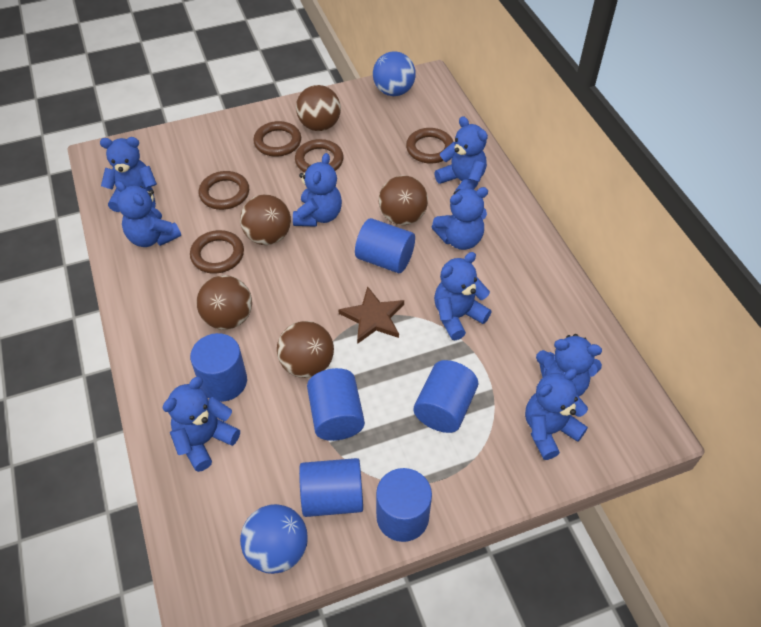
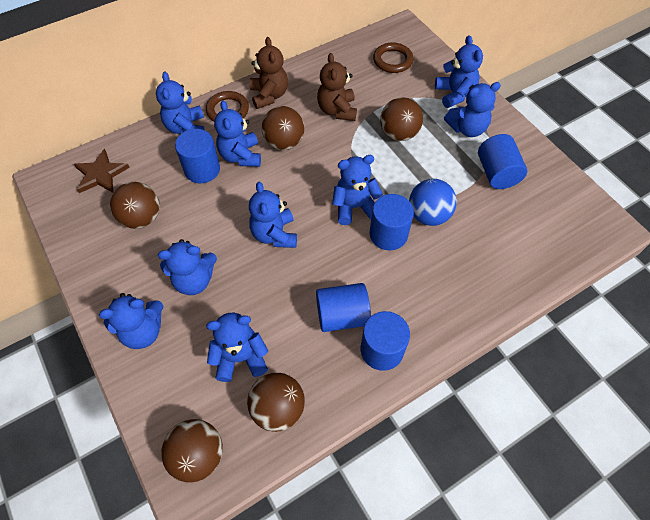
blue ball: [240,504,308,574] [373,51,416,96] = 2 -> [409,179,457,226] = 1
blue cylinder: [190,333,247,402] [299,458,363,517] [307,368,365,441] [355,218,415,273] [376,468,432,542] [414,360,478,433] = 6 -> [175,129,220,183] [316,283,371,332] [361,311,410,371] [370,194,414,250] [478,134,527,189] = 5
brown ring: [190,230,244,274] [199,171,249,210] [253,121,301,157] [295,139,344,173] [406,128,453,163] = 5 -> [206,91,249,122] [373,42,413,73] = 2
brown teddy bear: none = 0 -> [249,37,288,109] [317,53,357,121] = 2

